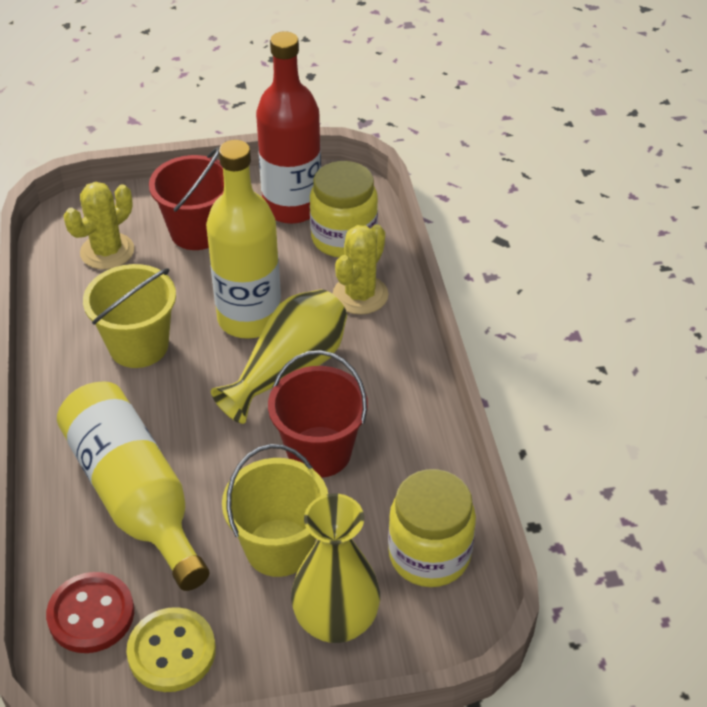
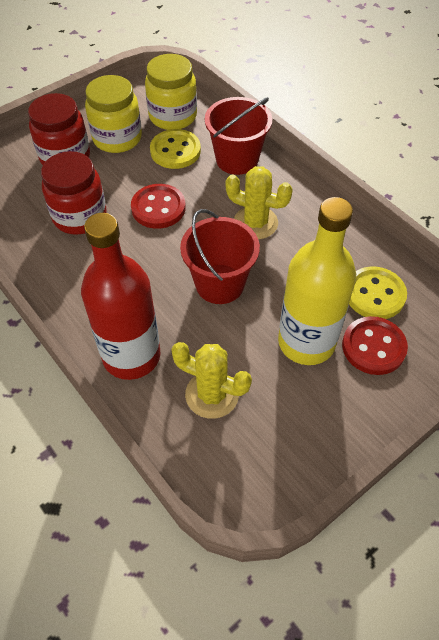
red button: [46,572,134,653] = 1 -> [131,184,186,229] [342,316,408,375] = 2
red jar: none = 0 -> [28,93,90,165] [41,151,107,235] = 2
yellow bottle: [57,381,209,591] [206,140,281,339] = 2 -> [278,197,356,365] = 1
yellow bucket: [83,264,176,368] [222,444,328,577] = 2 -> none = 0
yellow button: [126,607,216,692] = 1 -> [150,129,201,169] [349,266,407,319] = 2
yellow vase: [211,289,347,424] [291,493,380,643] = 2 -> none = 0

